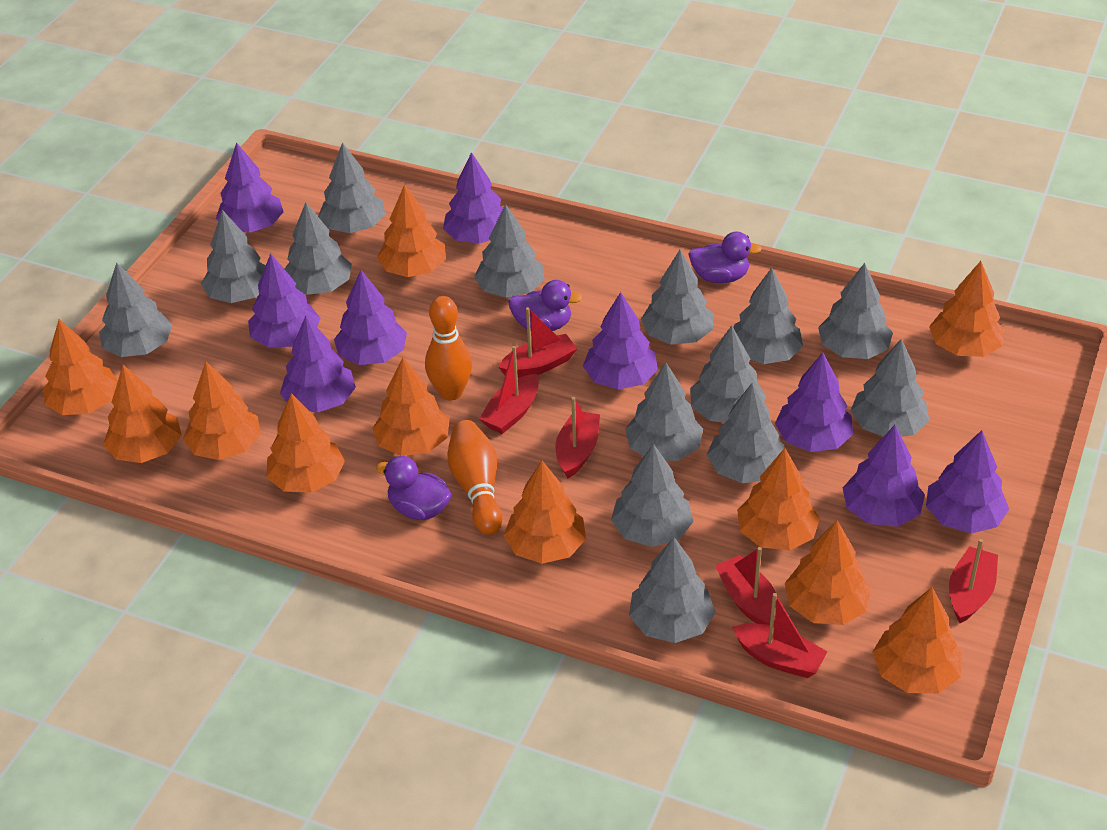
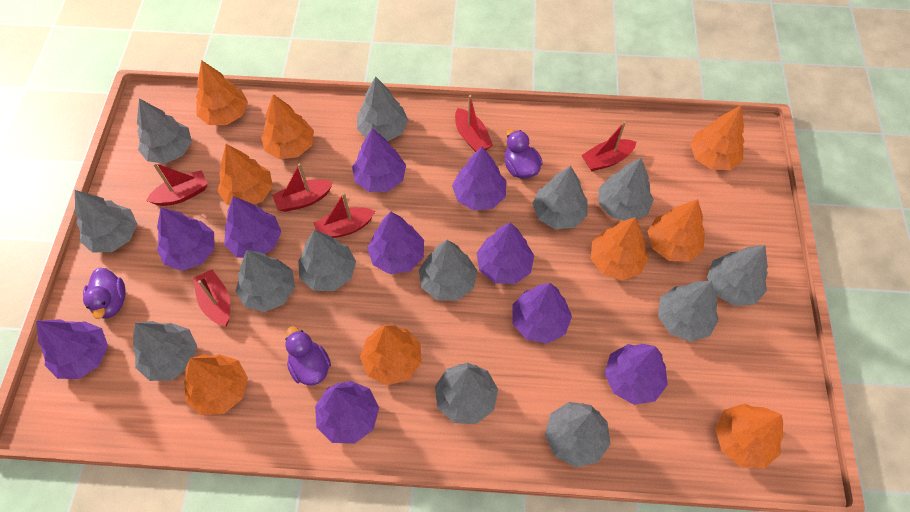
grey tree: [99,263,172,357] [201,210,266,303] [284,202,352,295] [318,142,386,233] [474,204,545,298] [611,444,693,547] [625,363,703,461] [629,537,716,643] [641,250,713,345] [690,325,767,423] [707,383,784,483] [733,268,803,364] [818,263,893,359] [851,339,929,437] = 14 -> [75,190,137,252] [133,321,197,381] [137,99,192,164] [236,250,295,312] [298,230,356,291] [357,77,408,141] [419,240,477,301] [435,362,498,424] [532,166,588,229] [545,402,610,467] [599,158,654,221] [658,281,719,342] [707,245,768,306] = 13
orange bowling pin: [425,296,472,401] [448,420,502,535] = 2 -> none = 0
orange tree: [44,319,118,415] [103,365,182,463] [183,361,261,460] [266,393,345,493] [372,358,450,456] [377,184,446,277] [503,461,586,564] [737,448,820,550] [785,520,871,625] [872,587,962,693] [929,261,1004,357] = 11 -> [184,354,248,415] [196,60,248,125] [217,144,273,205] [261,94,314,159] [360,325,422,385] [591,217,649,281] [647,199,705,262] [690,106,745,170] [715,404,783,469] = 9
purple tree: [216,142,283,233] [248,254,320,347] [280,315,356,413] [334,270,407,365] [443,152,503,244] [583,292,658,390] [775,352,853,452] [843,425,925,527] [926,430,1009,533] = 9 -> [36,319,108,379] [157,207,215,271] [224,196,281,258] [315,381,379,444] [352,128,406,192] [367,212,424,274] [452,147,507,211] [477,222,534,284] [513,283,572,344] [604,344,668,405] = 10

